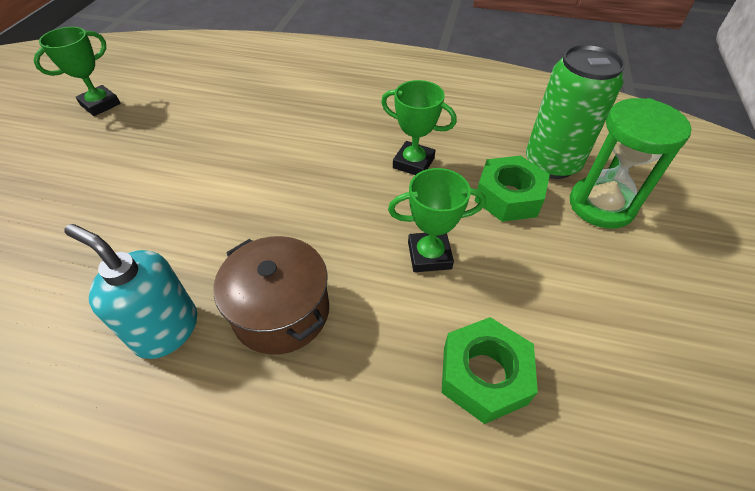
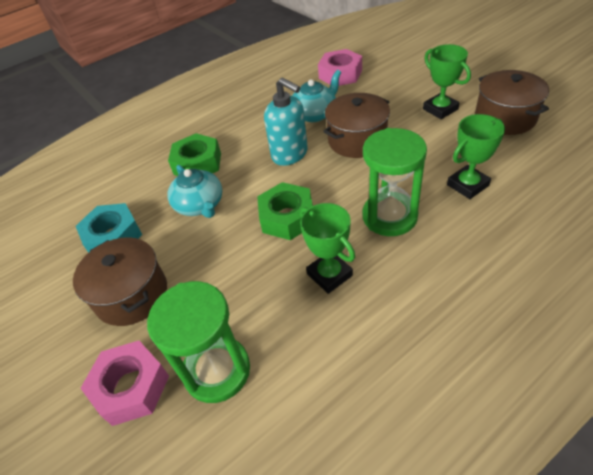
brown pot: [214,236,329,355] = 1 -> [73,237,167,326] [323,93,390,158] [475,70,549,135] = 3
green can: [526,44,625,179] = 1 -> none = 0
green hourglass: [570,98,691,229] = 1 -> [147,281,250,403] [362,128,427,236] = 2
pink nut: none = 0 -> [81,341,169,426] [318,49,362,86] = 2
turquoise nut: none = 0 -> [76,203,142,253] = 1
turquoise teapot: none = 0 -> [167,165,222,218] [292,70,341,122] = 2

